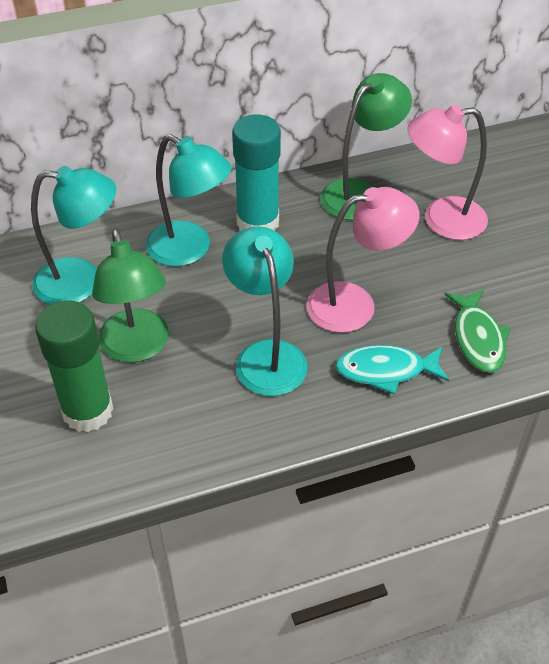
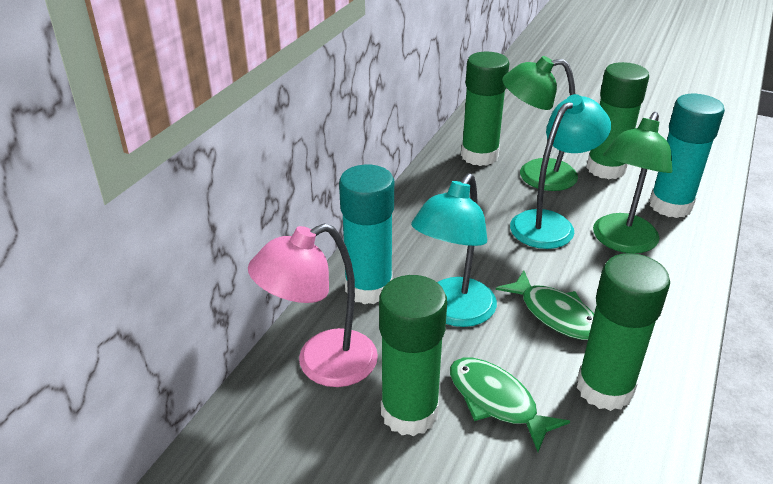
green fish: [444,289,511,373] = 1 -> [450,358,570,452] [496,270,594,340] = 2
green glue stick: [35,301,114,432] = 1 -> [379,275,447,436] [461,52,510,166] [577,253,670,411] [586,62,649,179] = 4
pink lamp: [306,187,420,333] [407,104,488,240] = 2 -> [248,223,378,387] = 1
turquoise fish: [335,345,449,394] = 1 -> none = 0
turquoise glue stick: [232,115,281,231] = 1 -> [339,164,394,304] [649,94,725,218] = 2
turquoise lamp: [31,166,116,305] [146,134,232,267] [222,227,308,396] = 3 -> [411,173,497,327] [510,94,611,249] = 2

